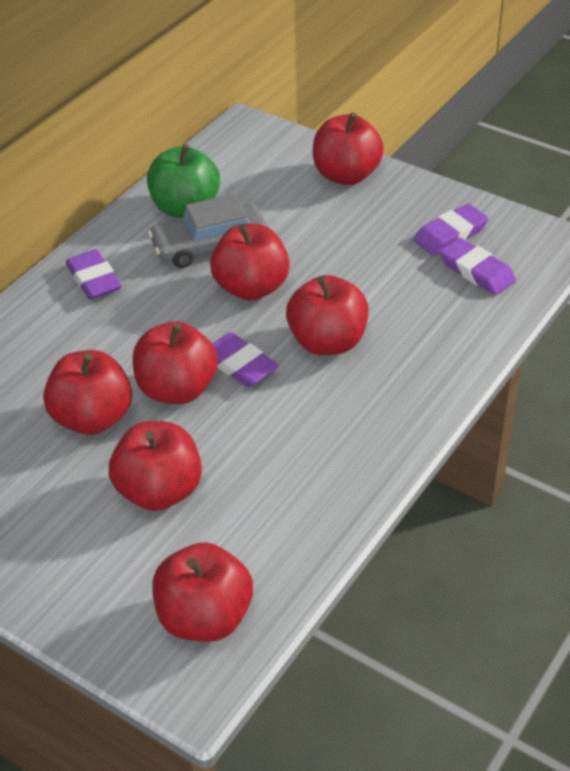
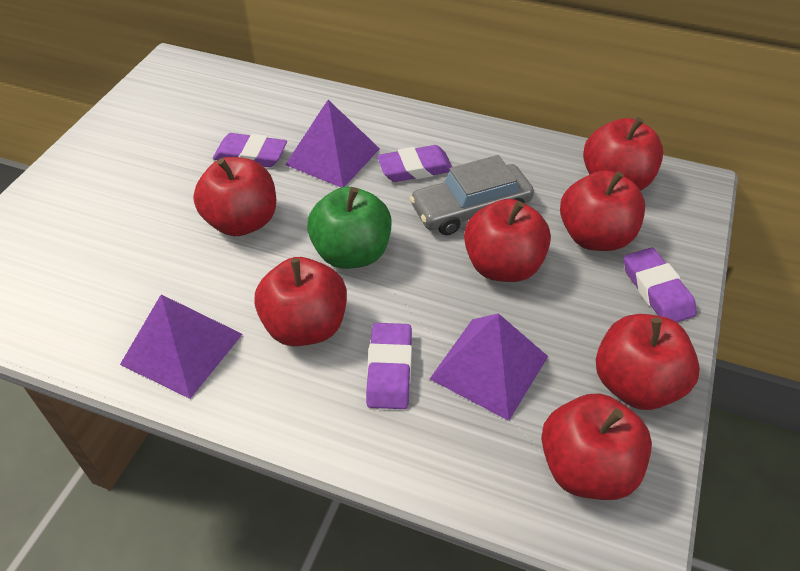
purple pyramid: none = 0 -> [120,294,243,399] [285,100,380,187] [430,313,548,421] = 3

